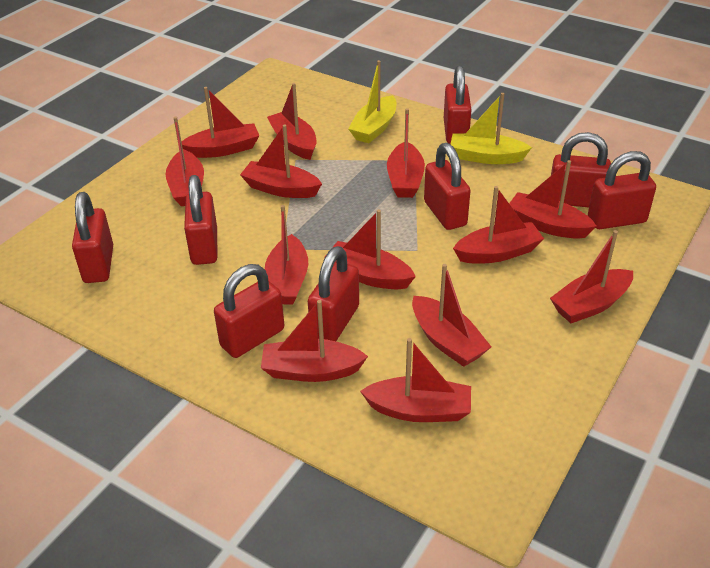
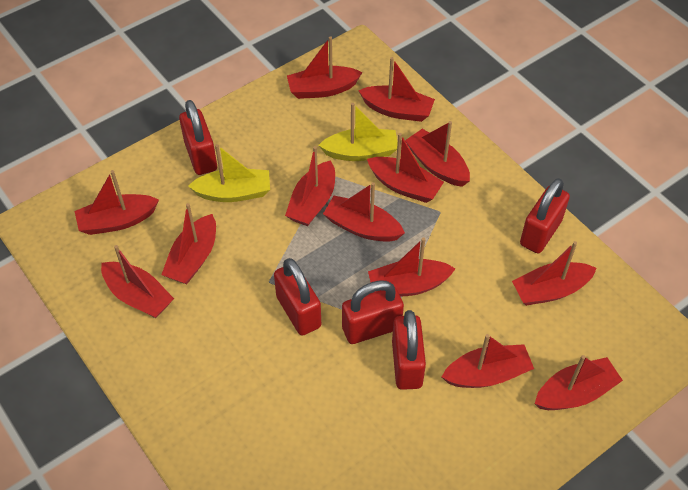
red padlock: [72,192,113,283] [184,175,217,265] [214,264,284,358] [308,246,359,341] [424,143,470,230] [444,65,472,144] [551,132,611,207] [588,151,656,229] = 8 -> [179,100,217,175] [274,258,321,336] [342,280,404,344] [392,310,426,390] [520,178,570,253] = 5

